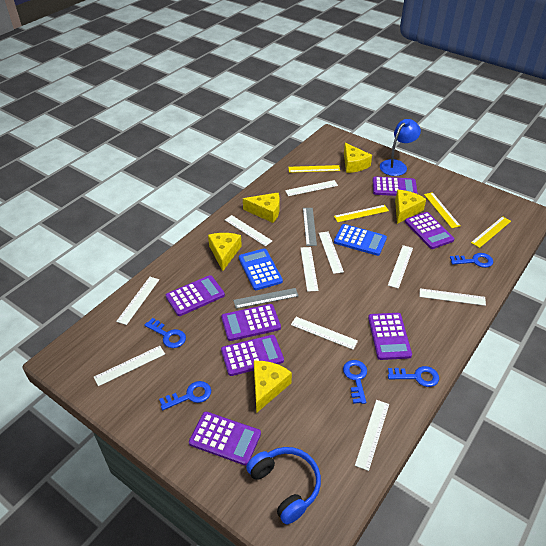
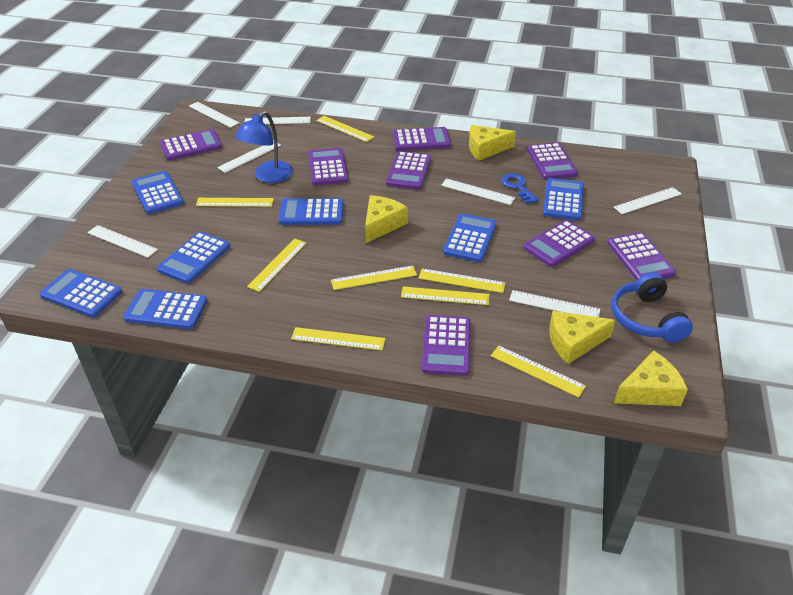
blue calculator: [239,249,283,290] [334,224,387,256] = 2 -> [39,269,122,317] [123,289,207,329] [132,171,184,214] [157,231,230,284] [278,198,343,225] [443,214,497,262] [543,178,584,220] = 7
blue key: [145,318,186,348] [159,381,211,410] [343,360,367,404] [388,366,439,387] [450,253,493,268] = 5 -> [501,173,539,204] = 1
grey ruler: [233,288,298,309] [303,208,317,246] = 2 -> none = 0
purple calculator: [166,275,225,316] [189,412,261,466] [221,304,281,341] [221,335,284,376] [368,313,412,360] [373,177,418,196] [405,212,454,249] = 7 -> [160,129,222,160] [308,148,348,186] [386,151,431,190] [393,127,451,151] [421,315,471,376] [523,220,595,267] [527,142,578,180] [608,232,676,280] = 8
white ruler: [94,346,165,386] [116,277,159,325] [225,215,272,246] [285,180,338,196] [291,317,358,350] [300,247,319,292] [319,232,344,274] [355,400,389,471] [388,245,413,289] [420,288,486,306] = 10 -> [87,225,158,258] [189,102,239,128] [217,140,281,173] [245,117,311,124] [441,178,515,205] [509,290,600,317] [614,187,682,214] = 7
yellow cheese: [208,233,242,271] [243,193,280,223] [254,361,292,413] [344,143,372,173] [395,190,426,224] = 5 -> [365,195,408,243] [469,125,516,161] [549,311,615,364] [614,351,688,406] = 4
yellow ruler: [288,165,340,173] [334,205,389,222] [424,192,460,228] [471,216,511,248] = 4 -> [196,198,274,207] [247,239,307,292] [291,327,386,351] [316,116,374,142] [331,266,417,290] [401,286,490,305] [419,268,506,293] [491,345,586,398] = 8

